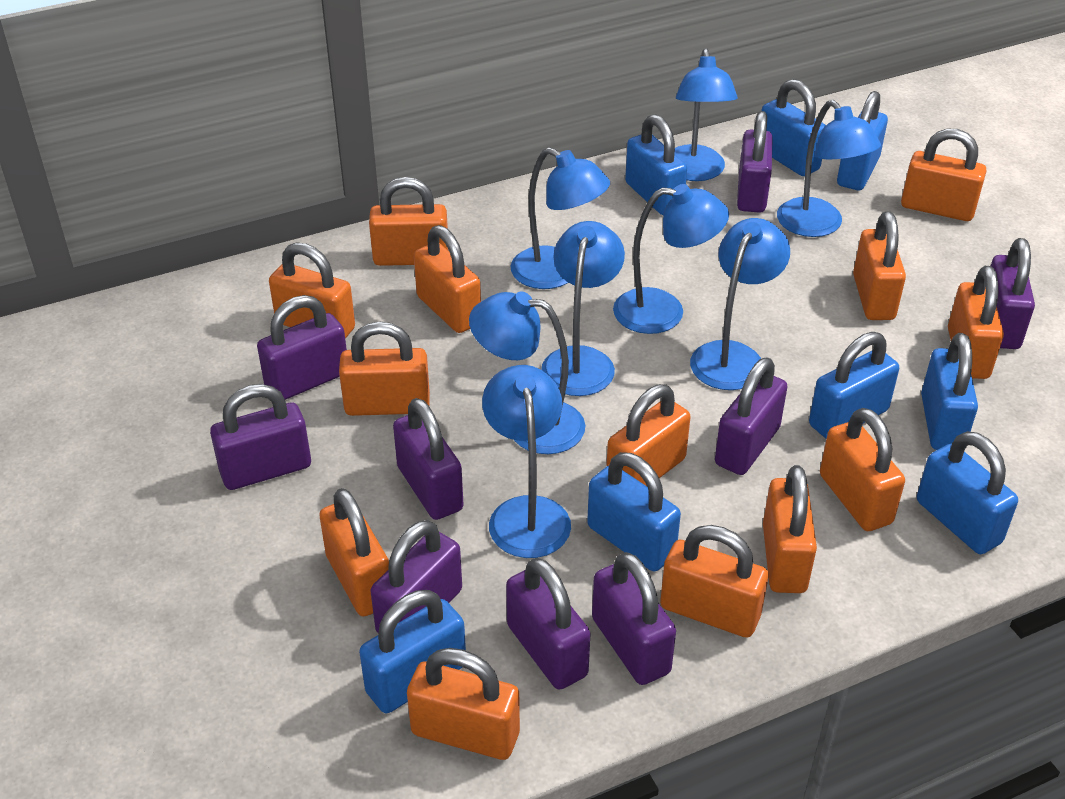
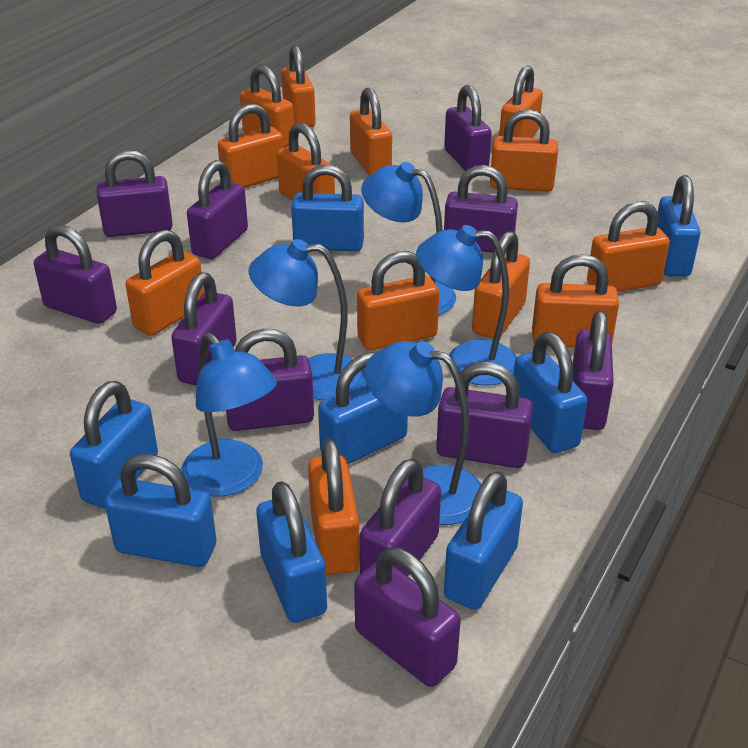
blue lamp: [469,292,585,454] [482,365,571,558] [511,148,610,289] [541,221,625,396] [613,184,729,334] [675,48,738,181] [690,218,790,390] [777,100,881,237] = 8 -> [182,332,277,497] [249,239,365,400] [361,162,456,315] [365,341,481,525] [416,225,517,386] = 5
purple padlock: [210,384,311,490] [257,295,347,400] [370,520,462,633] [393,398,464,520] [506,558,591,690] [592,552,676,685] [715,357,788,475] [737,111,773,213] [991,238,1035,349] = 9 -> [34,225,117,324] [97,150,173,237] [171,272,237,386] [187,160,248,259] [226,329,314,431] [354,547,461,687] [360,459,441,576] [436,362,533,468] [444,85,492,171] [444,165,518,253] [573,311,614,430] = 11

